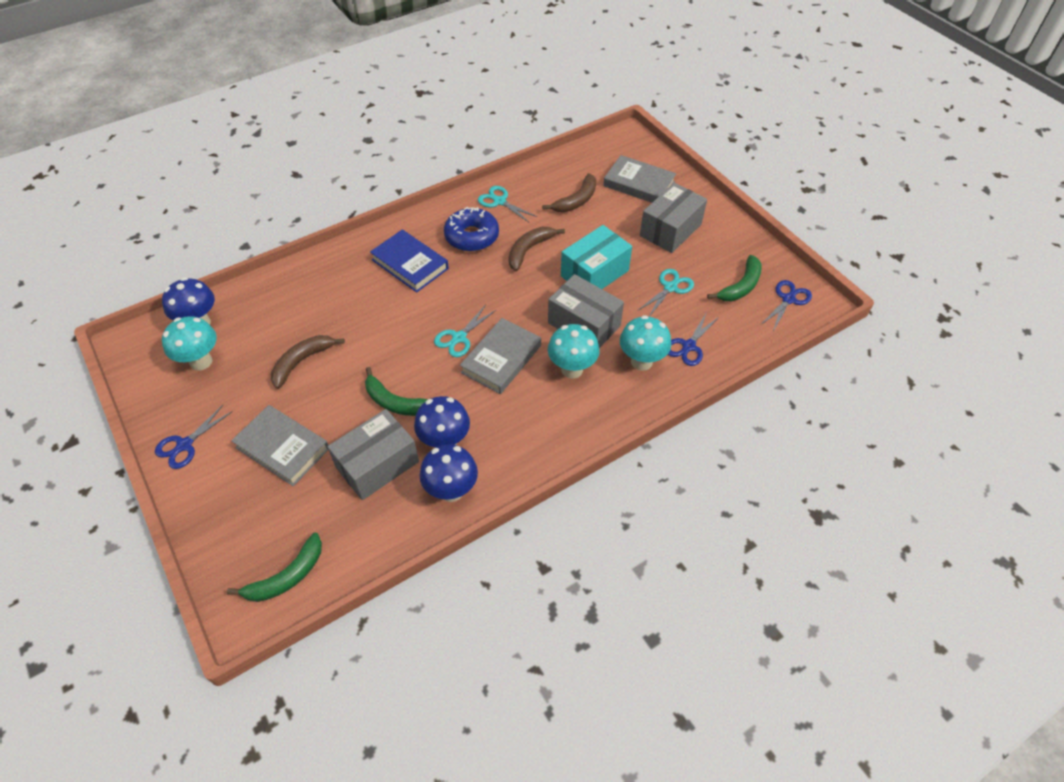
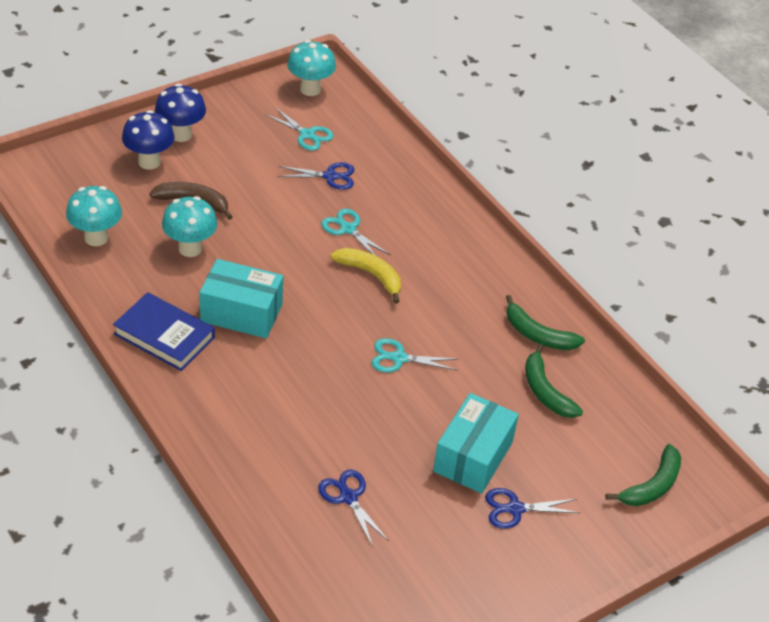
blue donut: [444,207,499,252] = 1 -> none = 0
blue mushroom: [162,277,215,325] [414,396,470,448] [420,444,478,502] = 3 -> [122,110,174,170] [155,84,206,142] = 2
brown banana: [271,335,345,389] [509,227,565,271] [542,173,596,212] = 3 -> [149,182,233,220] = 1
grey book: [231,405,328,486] [460,318,541,394] [603,155,676,203] = 3 -> none = 0
grey box: [327,409,419,500] [548,274,624,348] [640,183,707,253] = 3 -> none = 0
turquoise box: [561,225,632,289] = 1 -> [199,259,283,338] [433,393,519,493] = 2
yellow banana: none = 0 -> [330,248,401,304] = 1

